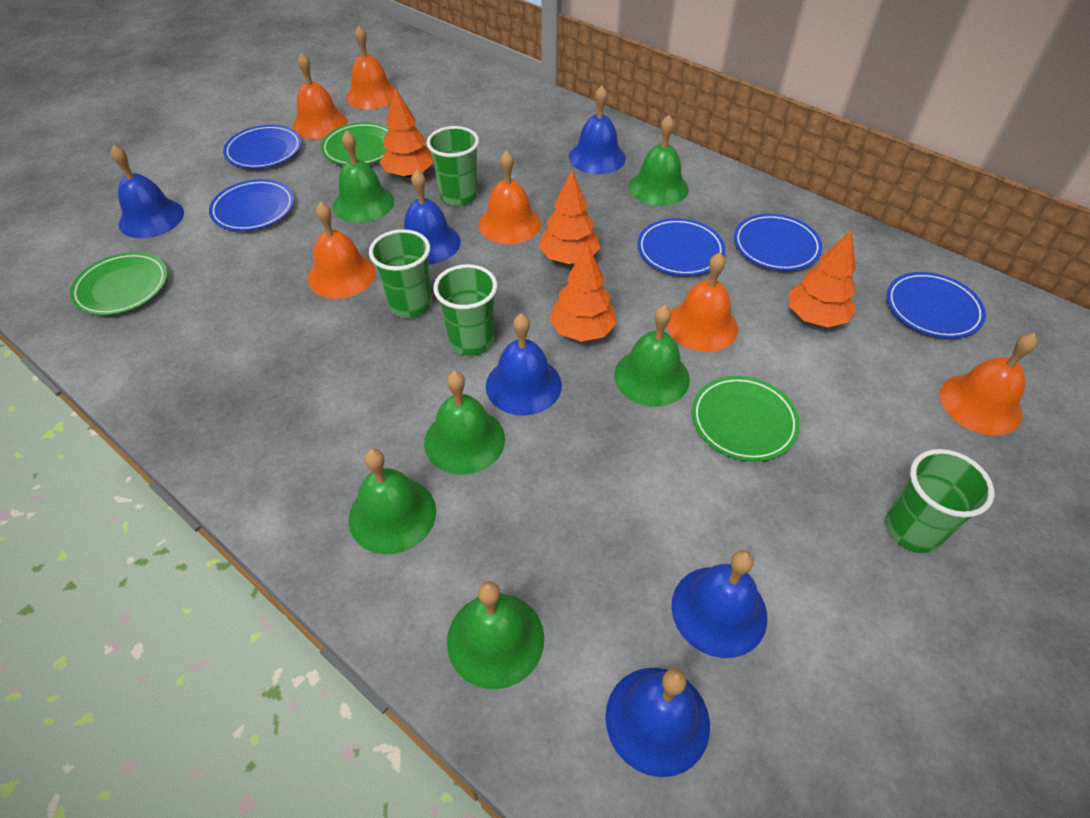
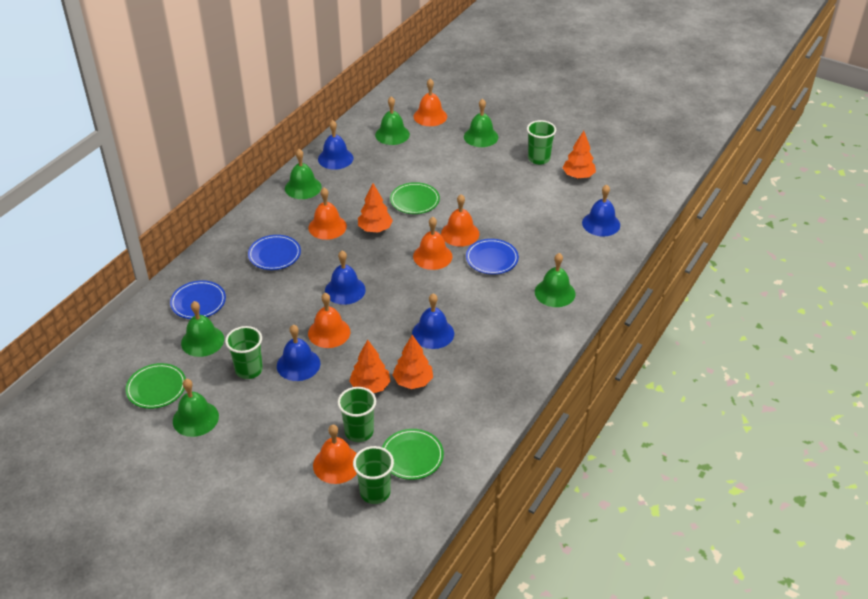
blue bell: [111,145,184,238] [404,170,461,265] [486,314,562,416] [569,86,626,174] [605,668,710,777] [671,550,767,658] = 6 -> [277,325,320,381] [318,120,353,170] [325,250,366,305] [412,293,454,349] [582,184,620,236] = 5
blue plate: [209,179,294,231] [223,125,302,169] [637,218,725,276] [734,214,822,271] [887,272,986,339] = 5 -> [170,280,226,319] [248,235,301,270] [466,239,519,274] = 3

